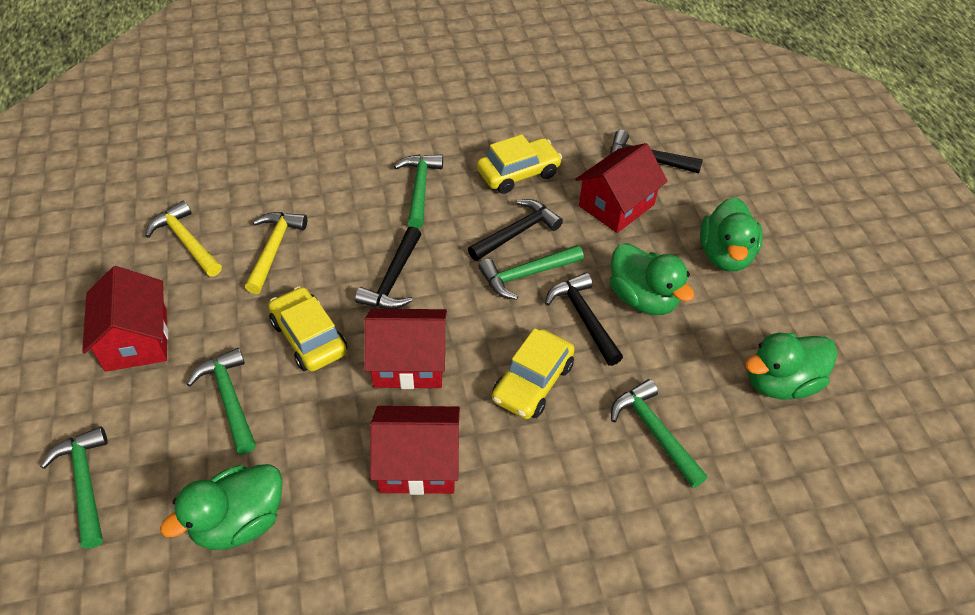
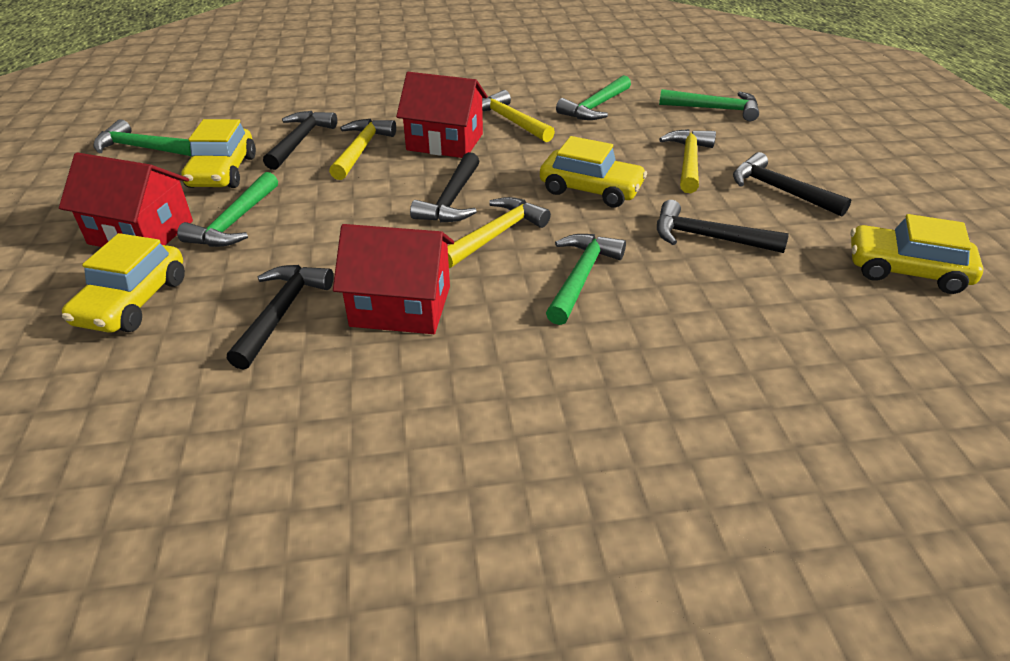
black hammer: [355,227,421,309] [468,199,563,261] [545,273,623,366] [610,130,703,174] = 4 -> [227,265,333,370] [263,111,337,170] [410,152,480,222] [657,200,789,253] [733,152,851,217] = 5
green duck: [160,464,283,550] [610,243,694,315] [700,197,763,271] [745,333,837,399] = 4 -> none = 0
red house: [82,266,168,372] [364,309,447,389] [370,406,460,495] [575,143,668,233] = 4 -> [59,152,193,247] [333,224,454,334] [396,72,488,158] = 3
yellow car: [269,286,347,372] [477,134,562,194] [492,328,575,419] = 3 -> [62,233,185,333] [181,119,256,188] [540,136,647,208] [851,214,984,294] = 4
yellow hammer: [146,200,222,277] [245,212,307,294] = 2 -> [329,119,396,180] [447,197,551,268] [482,90,555,142] [659,129,716,193] = 4

